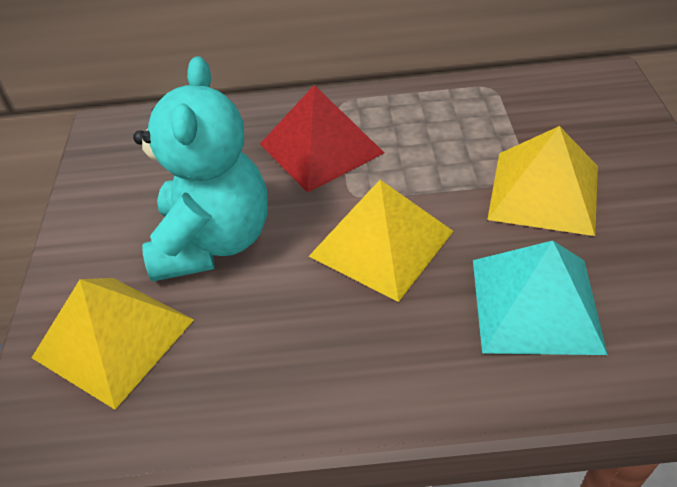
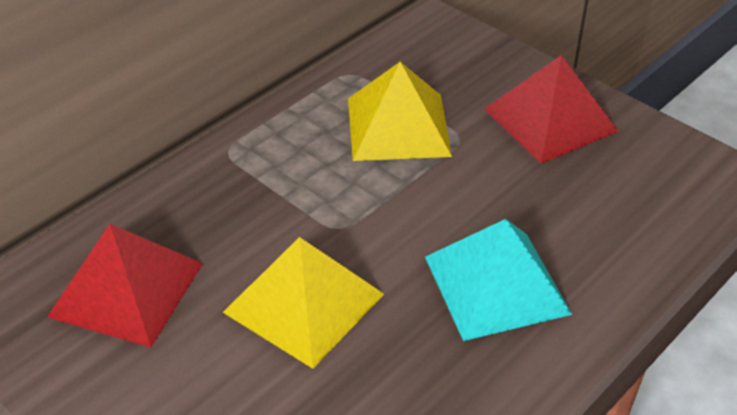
red pyramid: [260,85,384,193] = 1 -> [47,224,203,347] [484,55,619,164] = 2
turquoise teddy bear: [133,56,268,282] = 1 -> none = 0
yellow pyramid: [32,278,194,410] [309,180,454,302] [487,126,598,236] = 3 -> [223,237,384,369] [348,62,452,161] = 2

